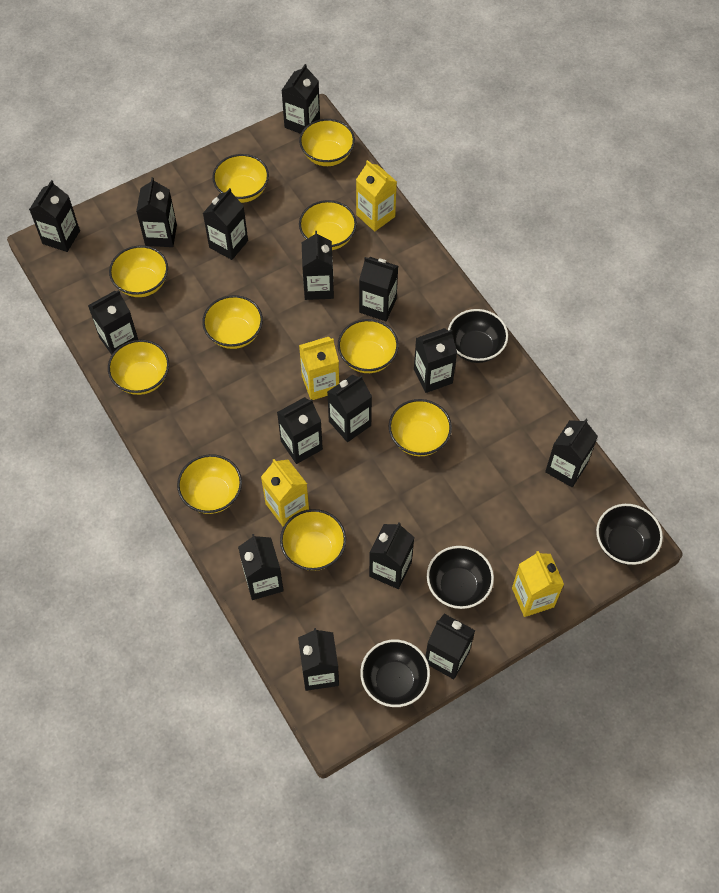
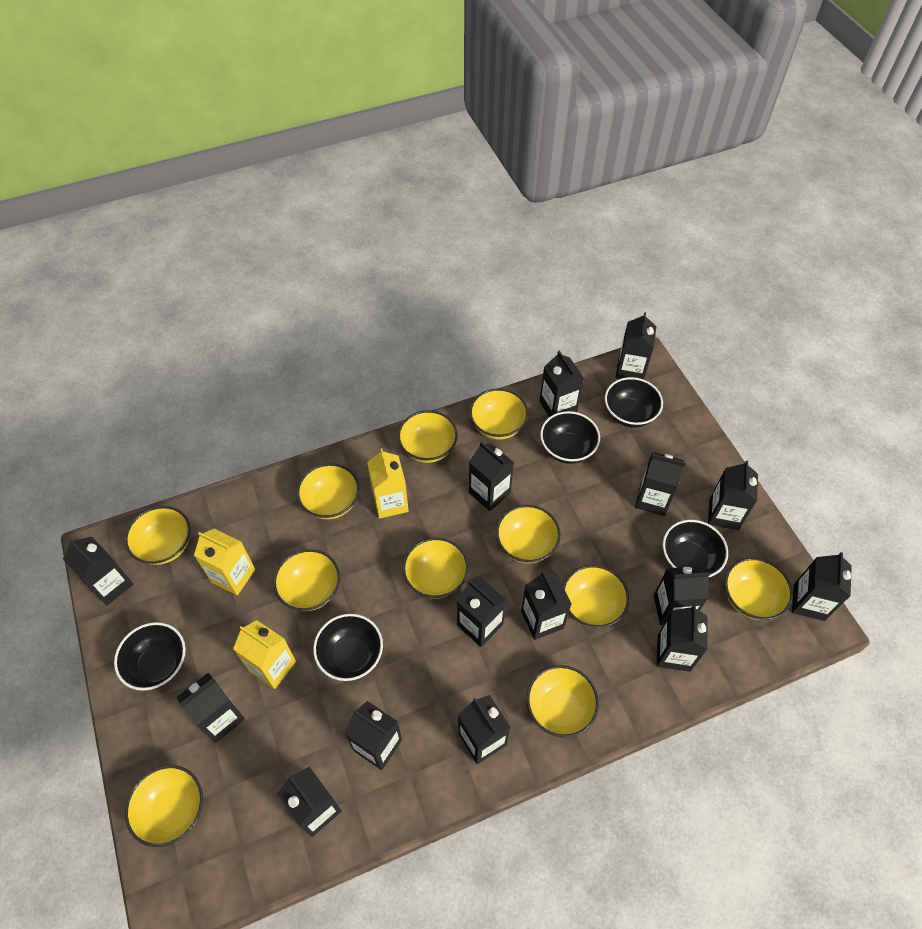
black bowl: [360,639,430,707] [427,546,494,609] [448,309,508,363] [596,504,663,565] = 4 -> [114,622,186,691] [313,614,383,681] [540,411,600,464] [605,377,663,428] [663,520,728,577] = 5
yellow bowl: [108,340,169,395] [109,245,168,297] [177,454,242,514] [202,295,263,349] [212,154,269,203] [280,509,346,571] [299,119,355,166] [299,200,357,250] [338,319,399,373] [389,399,452,456] = 10 -> [125,506,190,565] [125,765,203,847] [273,549,340,611] [297,463,359,519] [398,410,458,463] [403,538,469,599] [470,388,528,440] [496,505,560,564] [527,665,599,738] [563,565,629,628] [725,558,793,620] = 11
yellow carton: [261,459,309,527] [299,337,339,400] [356,160,397,231] [512,551,564,617] = 4 -> [194,529,255,595] [233,620,296,689] [367,448,409,519] = 3

